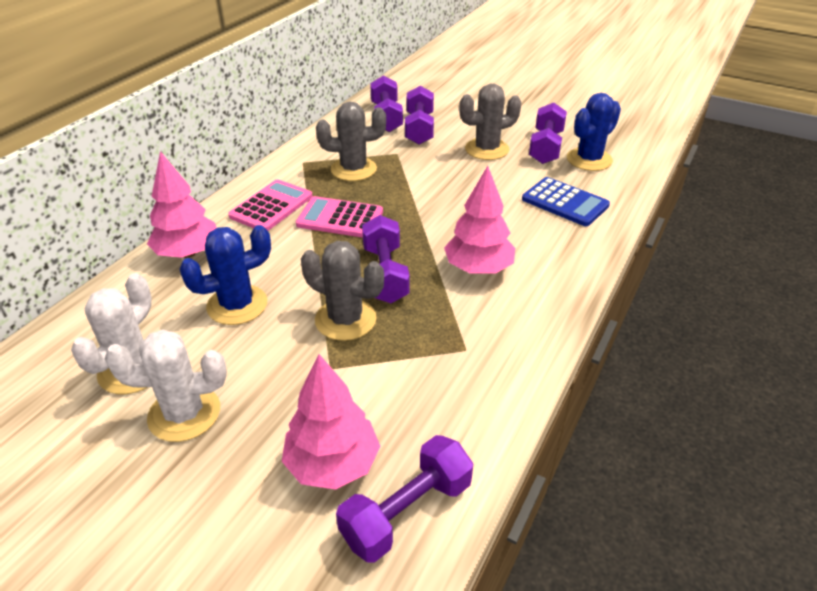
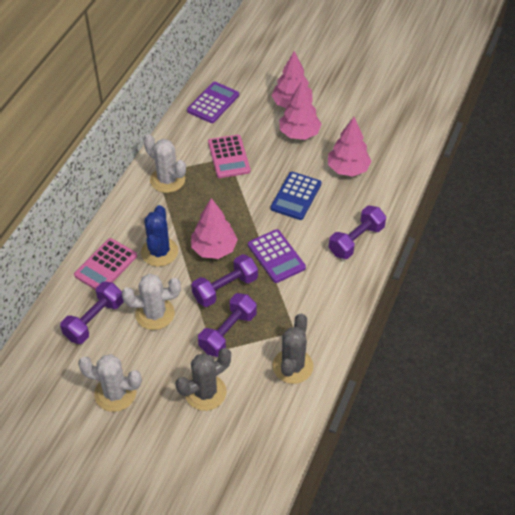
blue cactus: [179,225,271,325] [567,93,621,171] = 2 -> [141,205,178,267] = 1
grey cactus: [301,241,384,341] [316,102,386,181] [459,84,522,160] = 3 -> [176,348,231,411] [272,314,314,384] = 2
pink tree: [147,151,217,258] [282,354,380,490] [444,166,515,274] = 3 -> [191,198,238,259] [271,51,313,108] [279,81,322,140] [328,117,372,177] = 4
purple calculator: none = 0 -> [187,82,239,123] [248,229,306,283] = 2
purple dumbbell: [336,435,473,563] [362,215,410,303] [370,76,403,132] [405,86,434,145] [529,103,567,164] = 5 -> [60,282,124,344] [191,254,258,307] [198,293,257,357] [329,206,386,259] = 4
white cactus: [71,273,151,394] [105,330,227,442] = 2 -> [78,354,142,412] [122,274,181,330] [144,134,186,193] = 3

